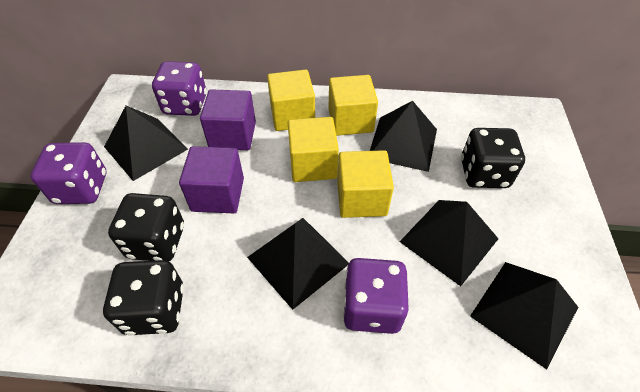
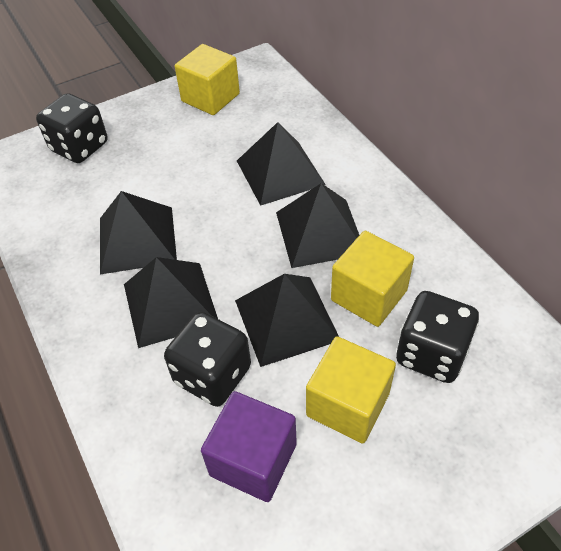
purple cube: [179,146,244,213] [200,89,256,150] = 2 -> [201,391,297,502] = 1
purple dice: [31,142,106,204] [152,61,207,116] [343,258,409,334] = 3 -> none = 0
yellow cube: [267,70,315,131] [288,117,339,182] [329,75,378,136] [337,150,394,218] = 4 -> [175,44,240,115] [306,337,396,444] [331,231,414,327] = 3

